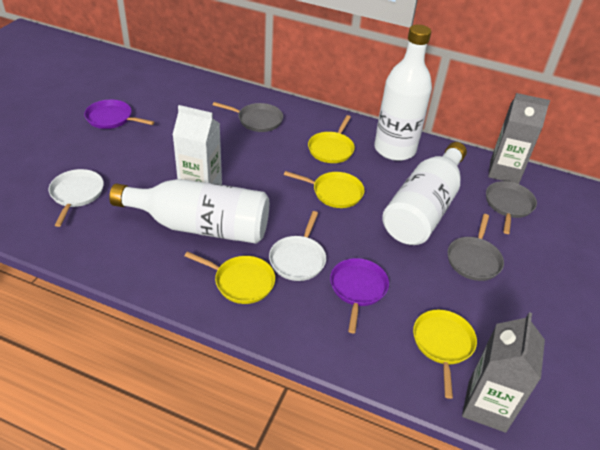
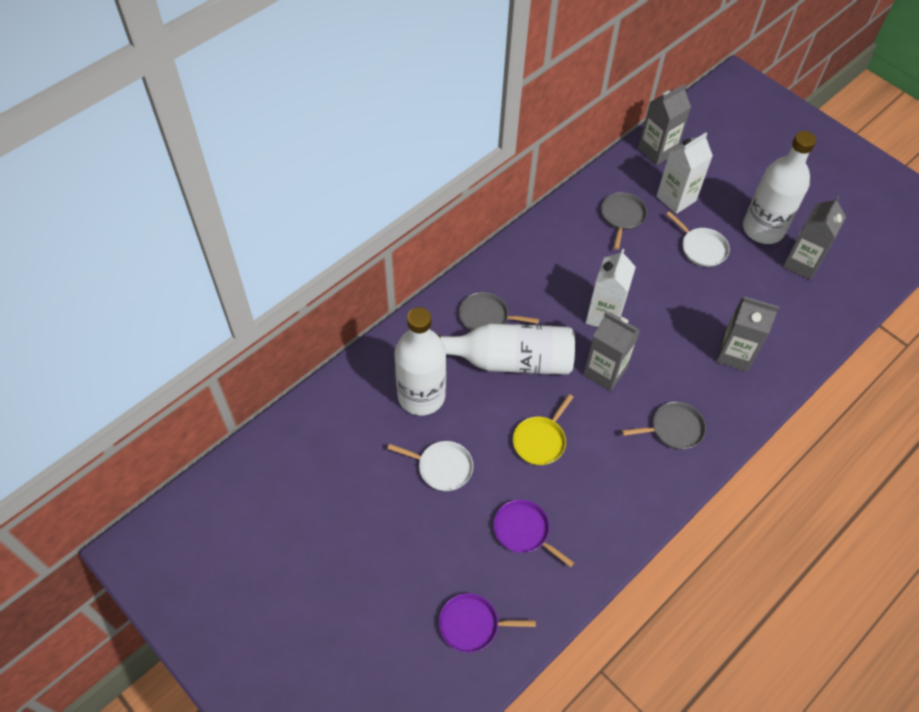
grey carton: [462,312,545,433] [488,93,550,184] = 2 -> [583,312,640,391] [638,84,691,165] [716,297,779,372] [783,196,846,280] = 4
white carton: [172,105,222,185] = 1 -> [586,249,636,327] [656,133,713,214] = 2
yellow pan: [184,251,275,304] [284,171,364,208] [308,115,355,163] [413,310,477,399] = 4 -> [513,394,573,465] = 1

